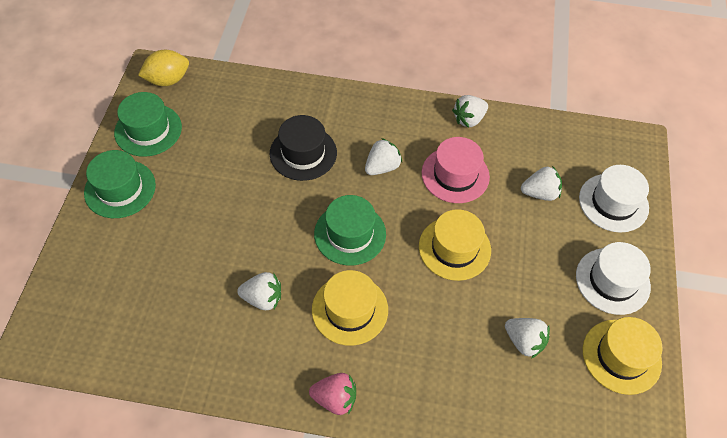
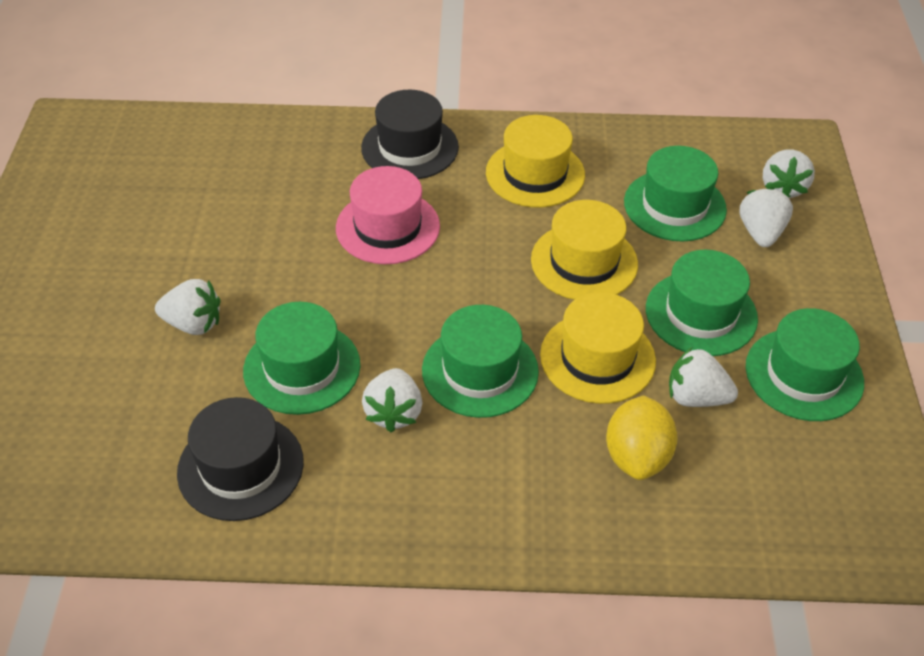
black hat: [270,115,337,181] = 1 -> [177,397,304,521] [361,90,459,179] = 2
green hat: [84,150,156,218] [114,92,182,157] [314,195,386,266] = 3 -> [243,302,360,415] [422,305,539,418] [624,146,727,242] [646,250,758,356] [746,308,864,421] = 5
pink strawberry: [309,373,356,415] = 1 -> none = 0
white hat: [576,242,651,315] [579,165,649,233] = 2 -> none = 0

